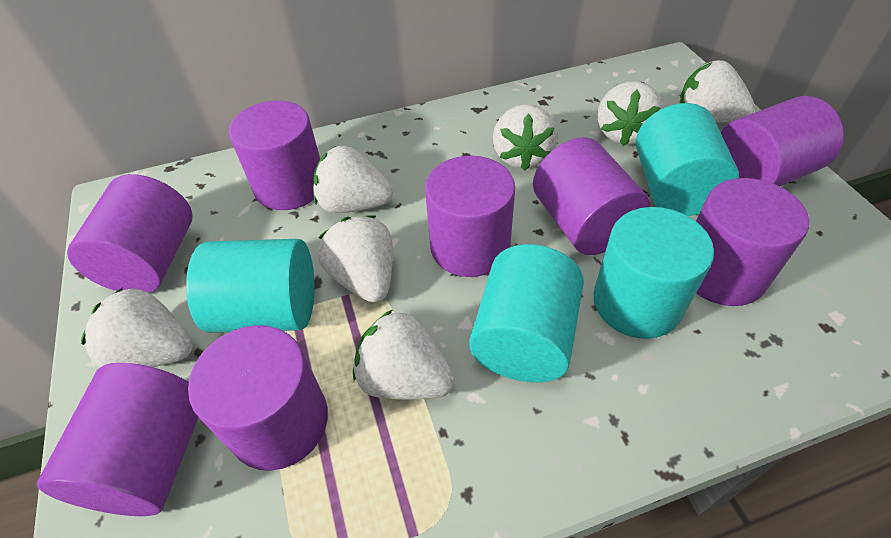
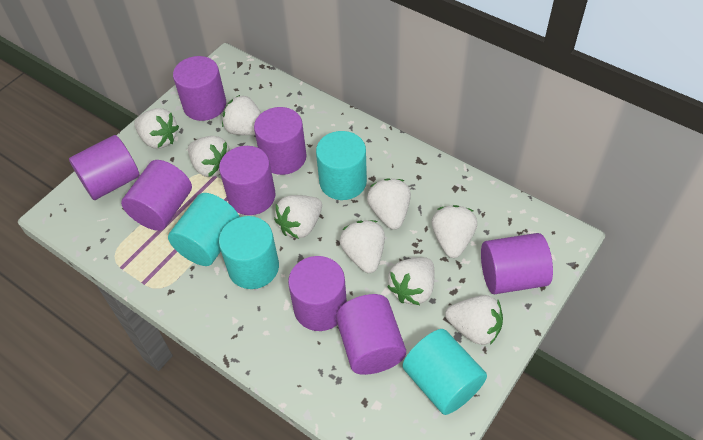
white strawberry: [81,287,193,367] [313,146,393,213] [318,215,393,302] [353,309,454,400] [493,104,558,171] [598,81,664,146] [680,60,755,123] = 7 -> [134,108,179,149] [188,136,230,177] [222,95,261,135] [274,195,322,239] [340,220,385,273] [367,178,411,230] [387,257,435,305] [432,205,477,258] [445,295,503,345] = 9

